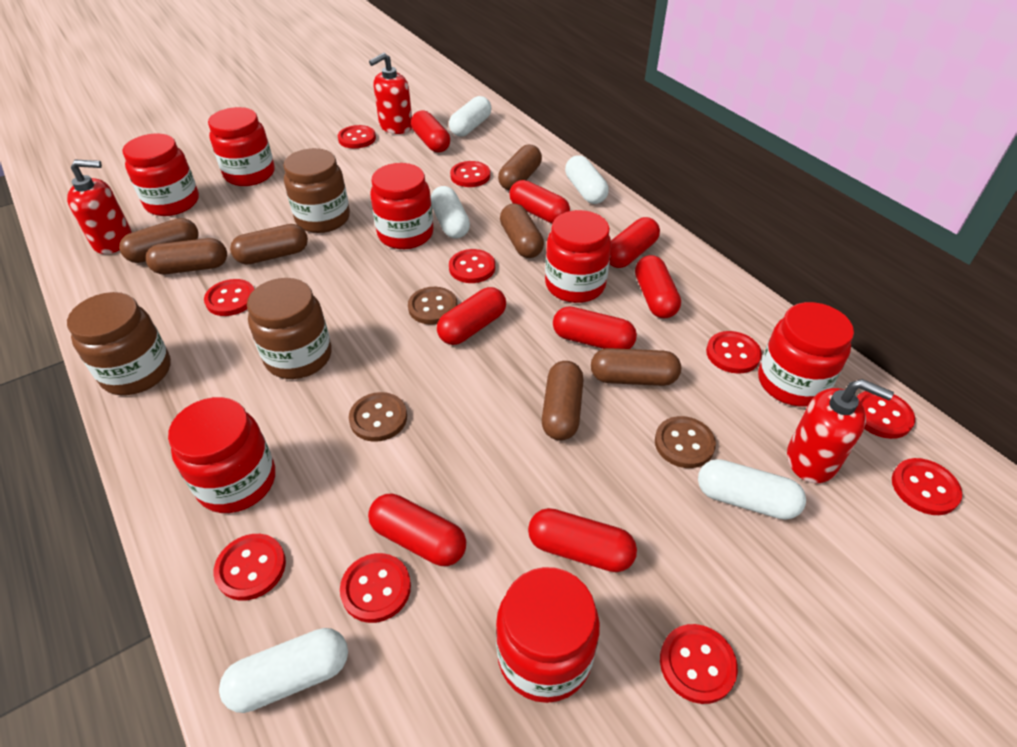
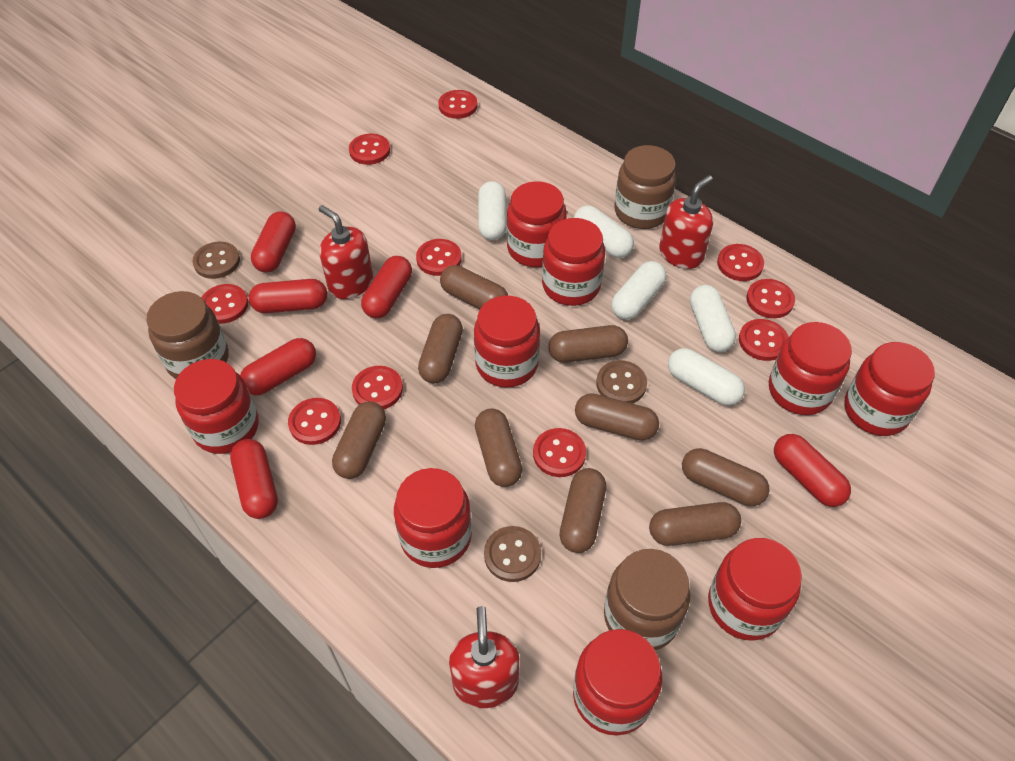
brown capsule: [119,218,199,263] [145,238,227,274] [230,224,308,265] [498,145,542,191] [500,203,544,258] [542,361,583,441] [591,348,681,386] = 7 -> [332,401,386,479] [418,314,463,384] [440,265,508,309] [475,408,522,487] [548,325,628,363] [559,468,606,553] [575,393,659,441] [649,502,741,546] [682,448,769,506] = 9
red capsule: [368,493,466,566] [411,110,450,153] [437,287,506,345] [509,180,570,223] [528,508,637,572] [553,306,637,349] [609,217,660,268] [635,255,681,318] = 8 -> [230,439,278,519] [240,338,316,395] [249,279,327,313] [251,212,296,272] [361,256,412,318] [774,434,851,507] = 6
red jar: [122,134,199,216] [168,397,275,513] [208,107,275,186] [370,163,434,249] [496,567,600,703] [545,210,612,303] [758,302,854,407] = 7 -> [174,359,259,454] [394,468,472,568] [474,296,540,387] [507,181,567,267] [542,218,605,306] [573,629,662,735] [708,538,802,641] [769,322,852,415] [844,342,935,436] = 9

